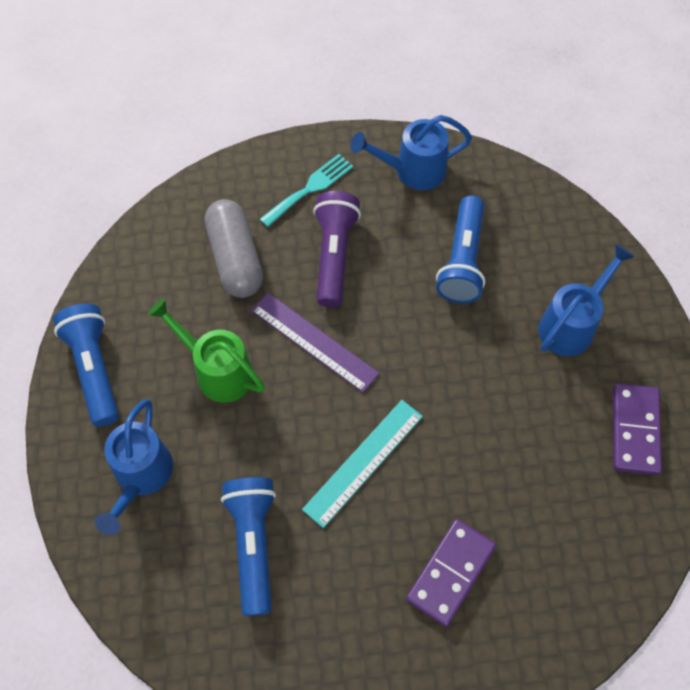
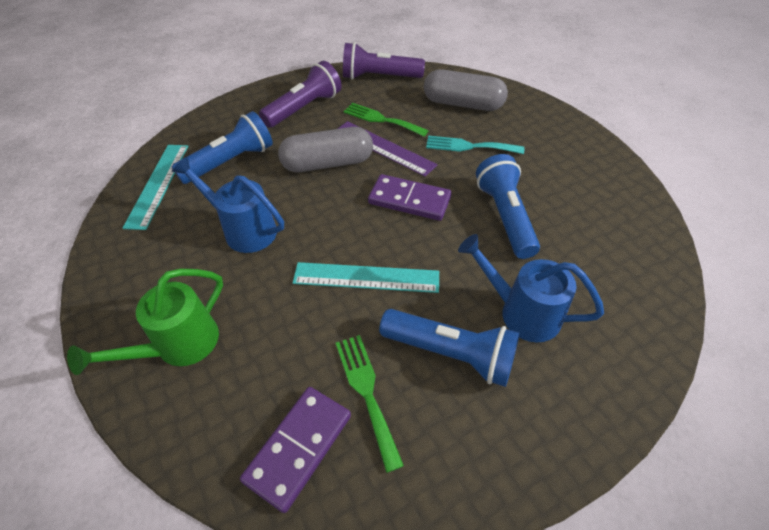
blue watering can: [95,399,173,535] [350,115,472,190] [538,244,635,356] = 3 -> [172,156,284,253] [458,234,604,342] = 2
green fork: none = 0 -> [336,335,404,473] [343,103,429,137] = 2
grey capsule: [205,199,263,298] = 1 -> [278,127,373,172] [424,69,508,111] = 2
purple flashlight: [313,191,361,308] = 1 -> [259,61,342,128] [343,42,425,80] = 2
turquoise ruler: [302,400,423,528] = 1 -> [123,145,188,230] [293,262,439,293] = 2

